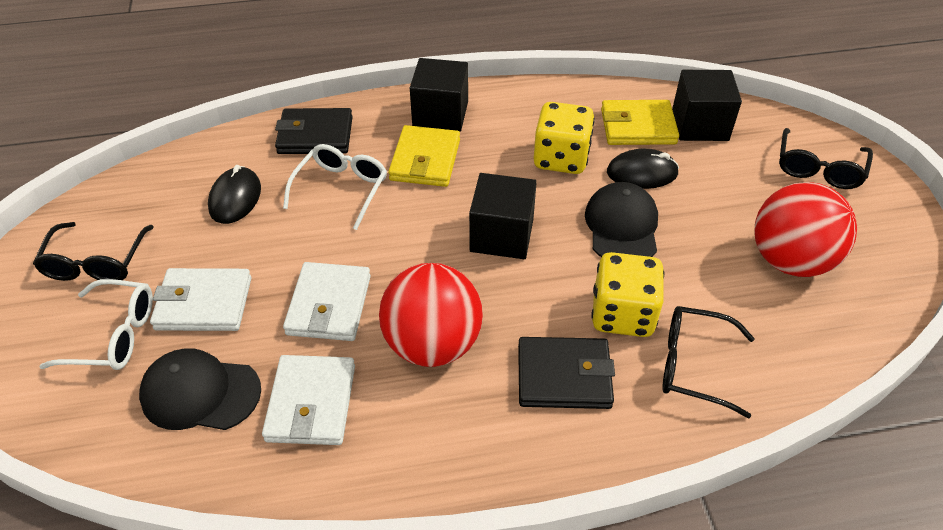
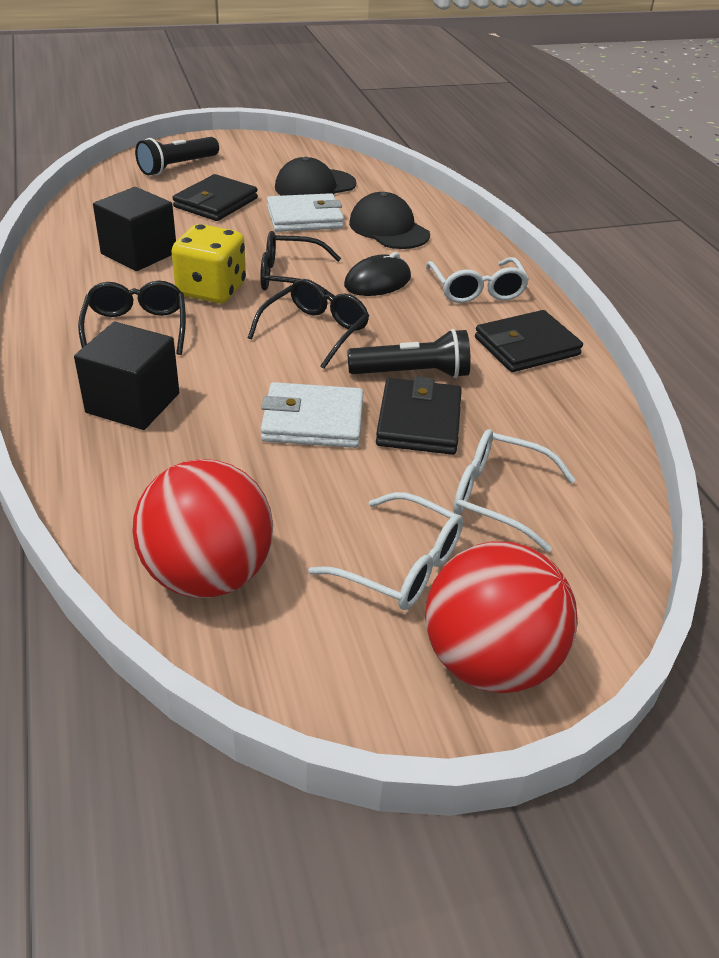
black cube: [410,58,468,132] [469,173,537,259] [672,70,742,141] = 3 -> [74,322,179,430] [93,187,176,271] = 2
black flashlight: none = 0 -> [135,137,219,175] [347,329,471,378] = 2
black mouse: [208,165,261,224] [607,149,679,189] = 2 -> [344,252,411,296] = 1
black wallet: [275,108,353,154] [518,337,615,409] = 2 -> [172,174,258,221] [376,376,462,455] [475,310,583,372] = 3
white glasses: [39,279,153,370] [283,144,387,230] = 2 -> [308,492,463,610] [426,257,529,303] [453,429,576,552] = 3
white wallet: [150,268,252,331] [262,355,355,445] [283,262,371,341] = 3 -> [260,382,364,448] [267,193,344,232] = 2
yellow dice: [533,102,595,174] [591,252,664,337] = 2 -> [172,224,246,303] = 1
yellow wallet: [388,125,460,187] [601,100,679,145] = 2 -> none = 0

